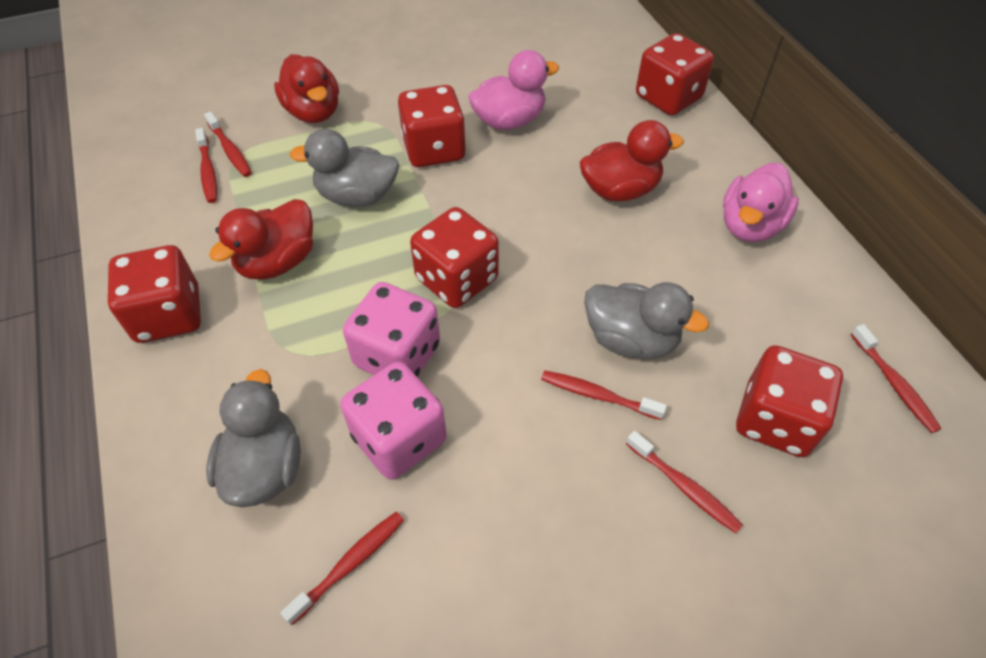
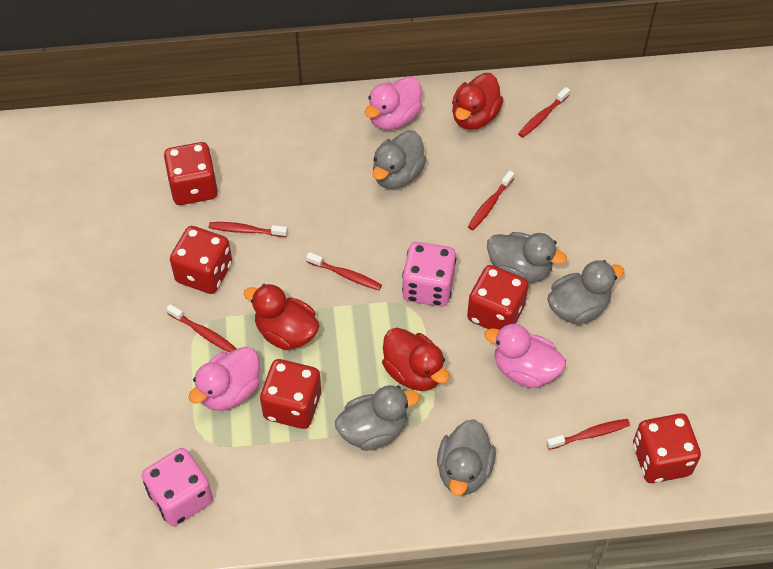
grey duck: [206,369,301,507] [289,129,399,207] [584,282,709,359] = 3 -> [335,385,419,451] [372,130,427,189] [437,419,496,496] [487,232,567,283] [547,260,624,325] = 5
pink duck: [468,50,559,130] [723,163,799,242] = 2 -> [188,346,260,411] [365,76,422,130] [484,324,566,388] = 3

